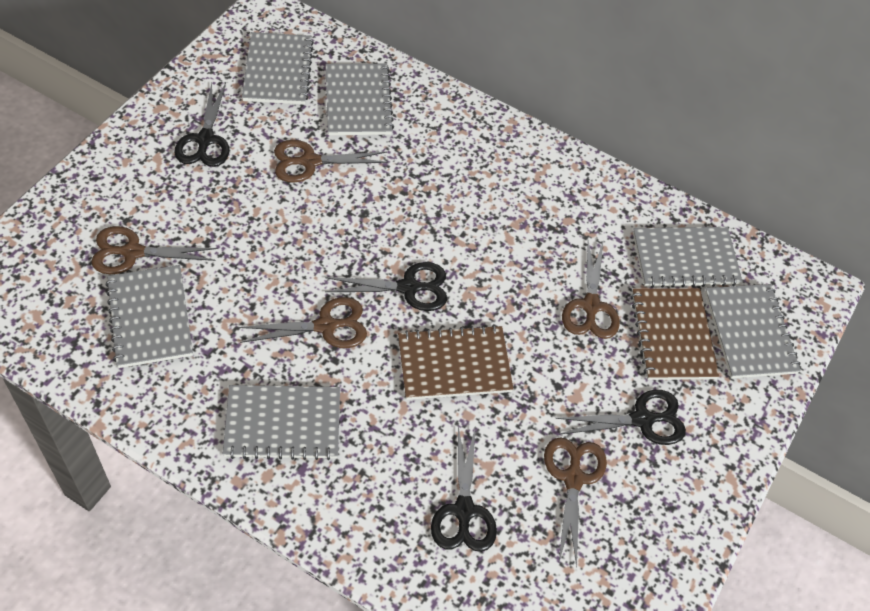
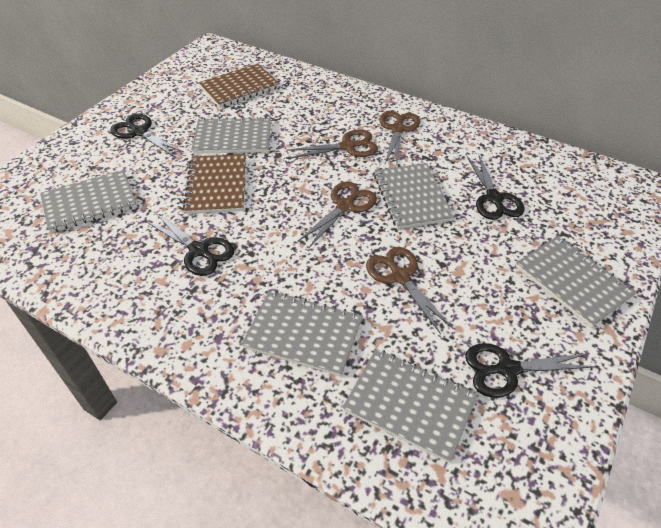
brown scissors: [91,226,218,274] [238,297,367,348] [274,140,388,182] [544,437,607,567] [562,240,620,339] = 5 -> [286,129,378,159] [297,182,377,249] [366,247,454,334] [379,111,420,164] = 4

